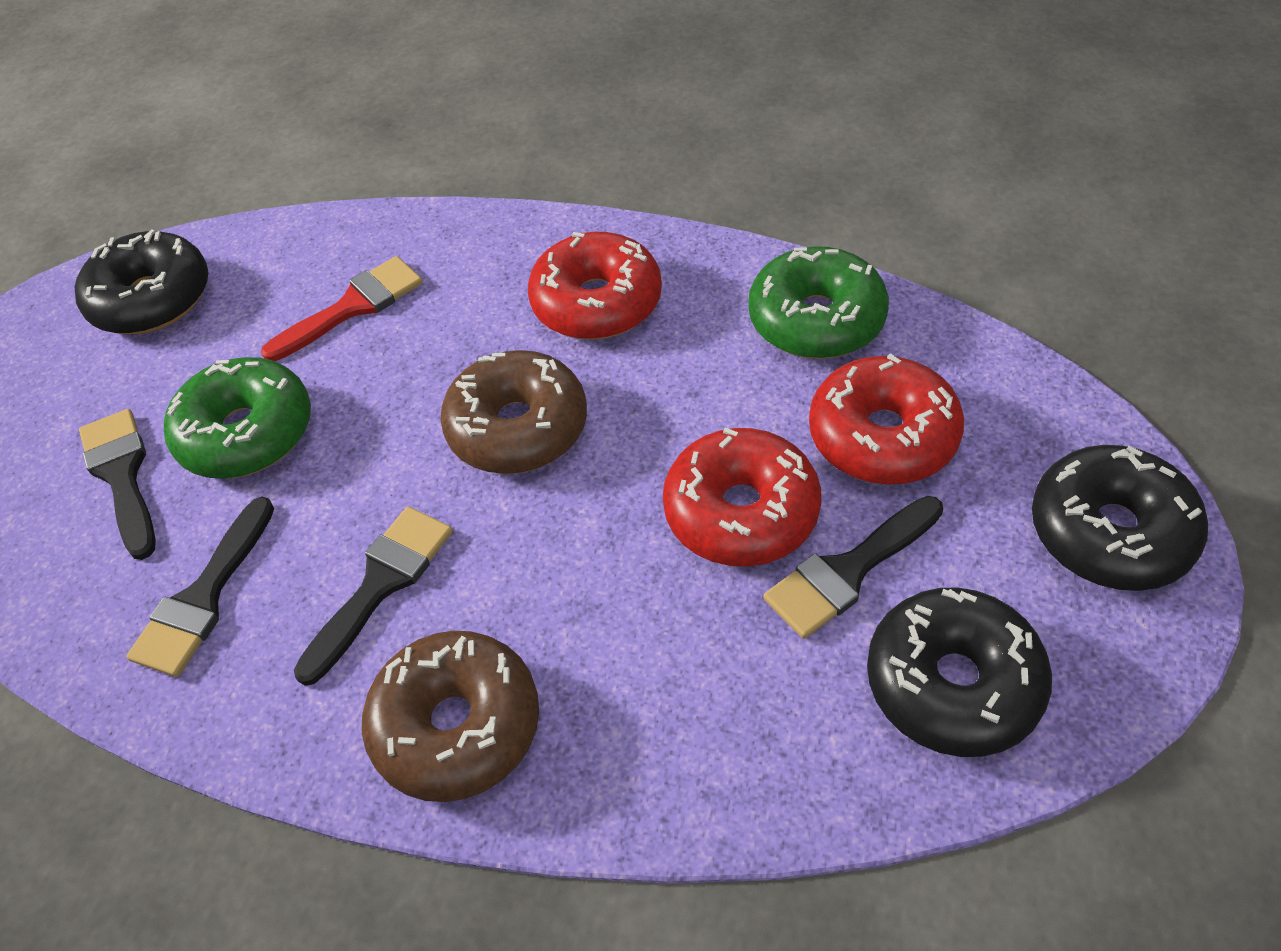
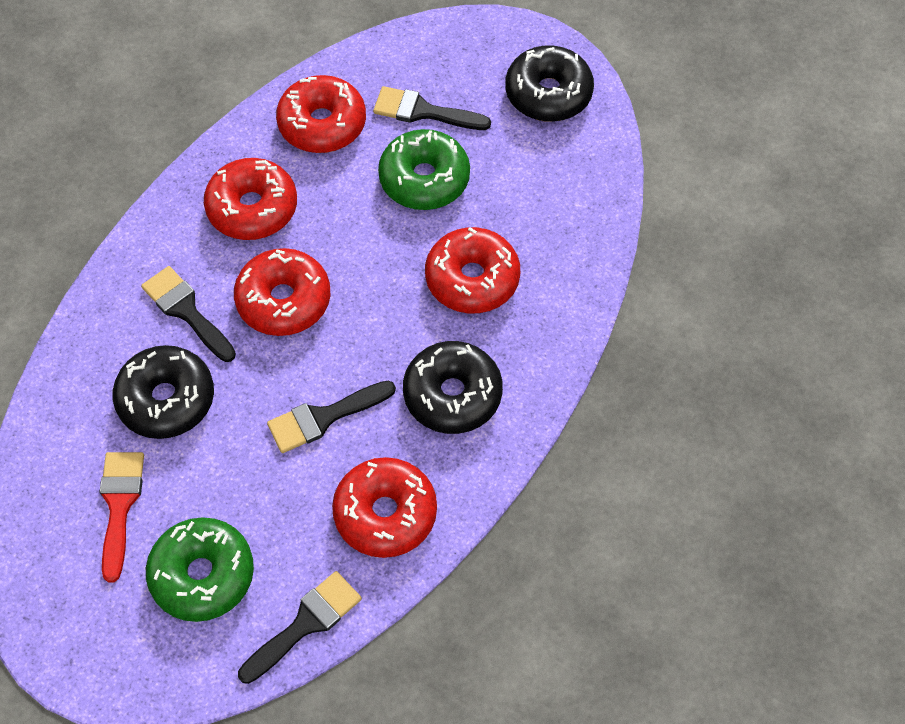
brown donut: [362,631,539,802] [440,350,587,474] = 2 -> none = 0
red donut: [528,232,662,340] [663,428,821,567] [809,353,964,485] = 3 -> [204,158,297,240] [234,248,331,336] [276,75,366,153] [332,457,437,558] [425,227,520,313] = 5

